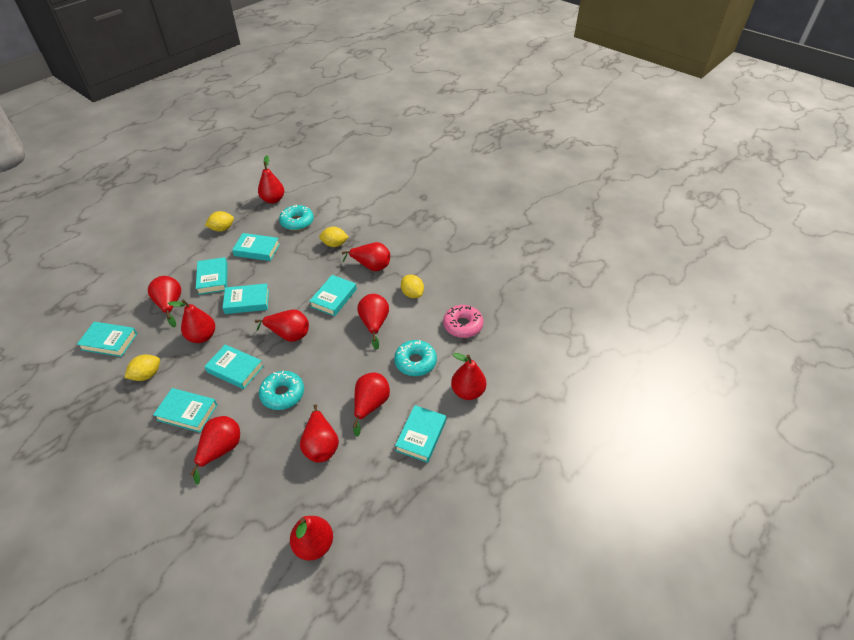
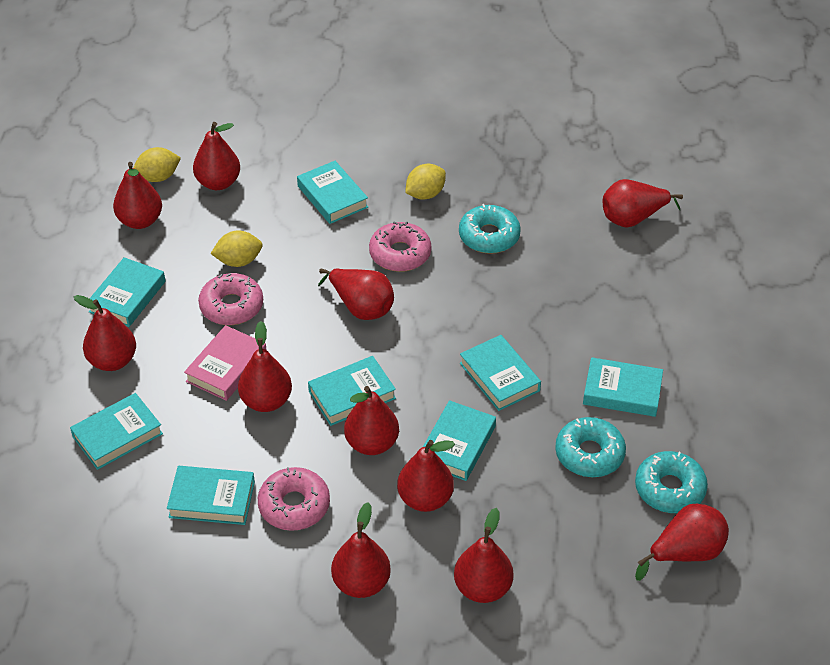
pink book: none = 0 -> [184,325,267,401] = 1
pink donut: [443,305,484,338] = 1 -> [198,273,263,325] [258,467,330,531] [369,221,431,272] = 3
yellow lemon: [125,354,160,381] [205,211,234,232] [319,227,349,247] [401,275,424,298] = 4 -> [133,147,181,182] [210,230,263,267] [405,164,446,200] = 3

